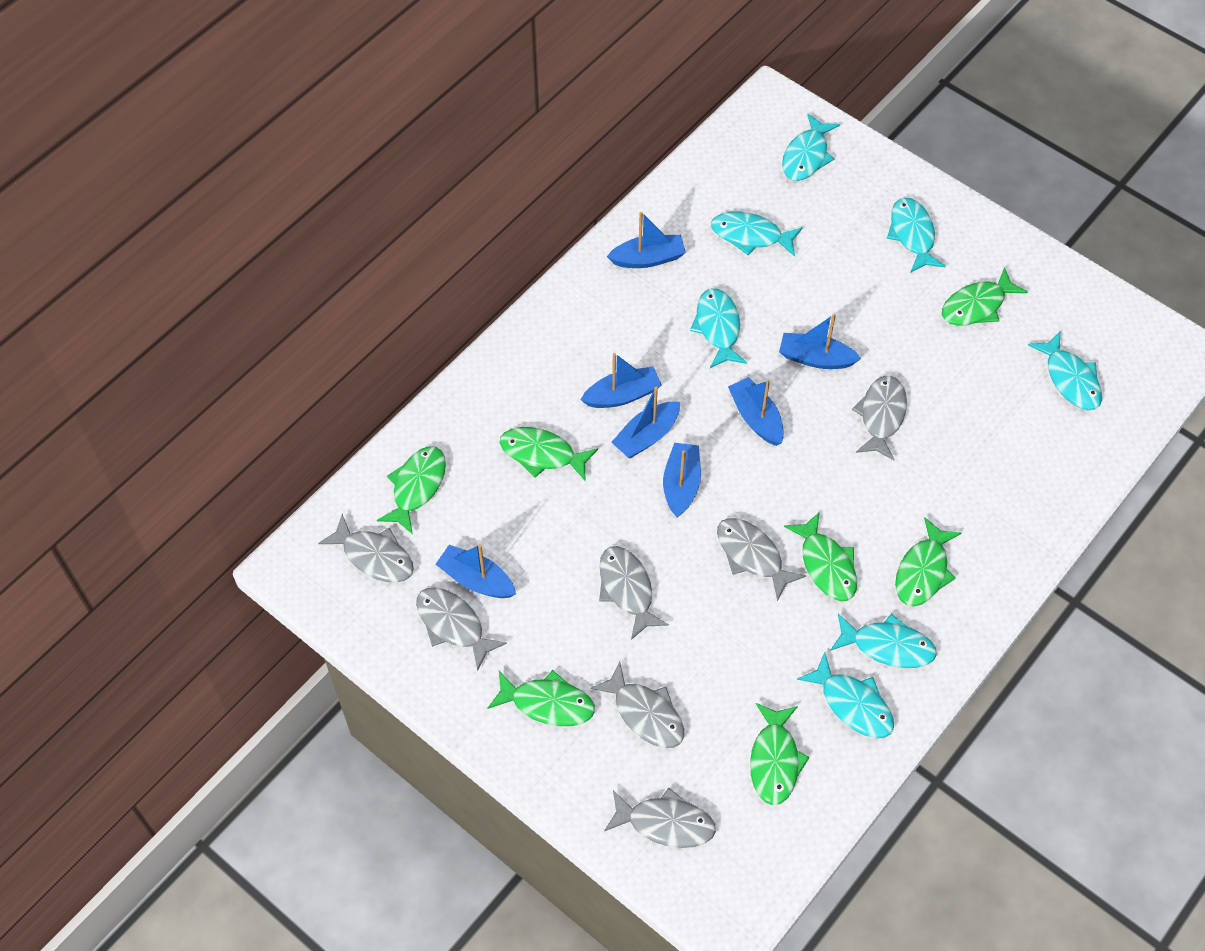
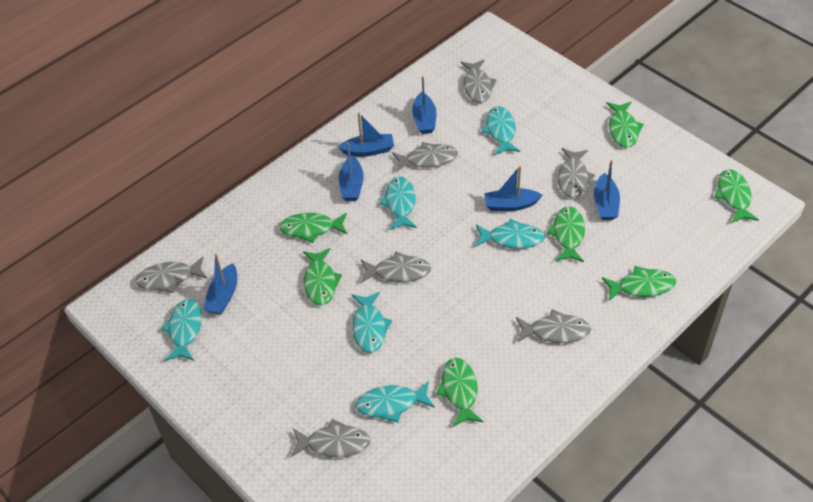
blue boat: [435,544,516,598] [581,353,662,408] [607,212,686,268] [612,387,680,458] [663,443,701,518] [728,377,784,446] [779,314,861,369] = 7 -> [203,254,237,315] [338,113,394,157] [339,142,364,201] [412,76,436,134] [484,166,543,211] [594,160,620,220] = 6
turquoise fish: [690,288,747,368] [711,212,803,256] [782,114,840,181] [797,652,894,738] [830,613,937,668] [887,198,946,273] [1028,332,1102,410] = 7 -> [161,299,202,361] [351,292,392,353] [356,381,435,423] [379,177,417,230] [475,219,545,249] [481,106,520,155] = 6

